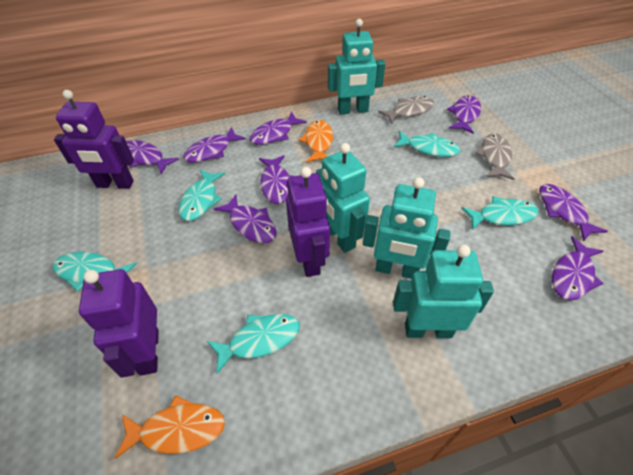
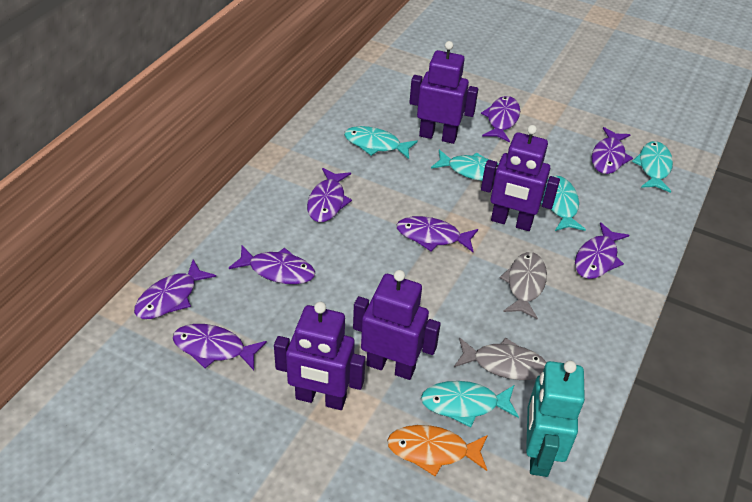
orange fish: [114,395,225,459] [299,120,333,162] = 2 -> [387,425,488,476] = 1
purple robot: [54,90,134,189] [79,269,159,378] [286,167,330,277] = 3 -> [274,302,366,410] [353,270,441,380] [409,41,478,144] [481,125,560,231] = 4
turquoise robot: [316,143,370,253] [328,19,385,115] [363,177,451,279] [393,244,494,338] = 4 -> [526,360,585,477] = 1

